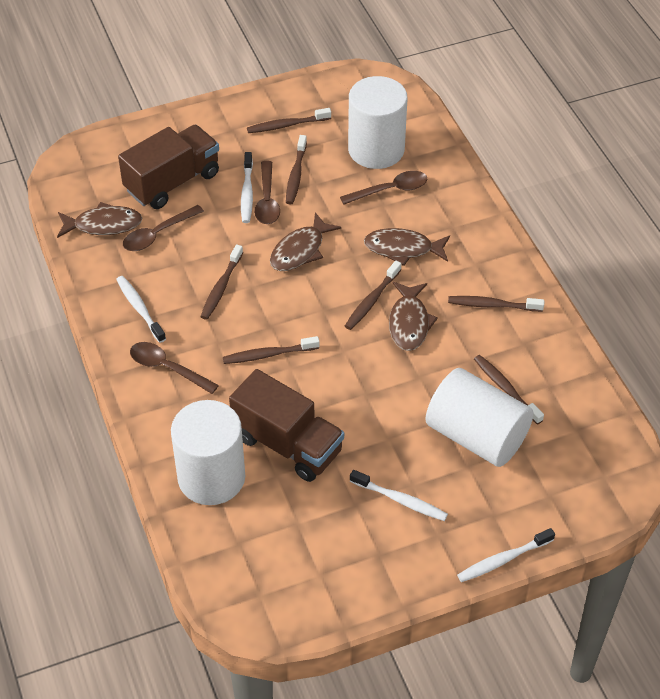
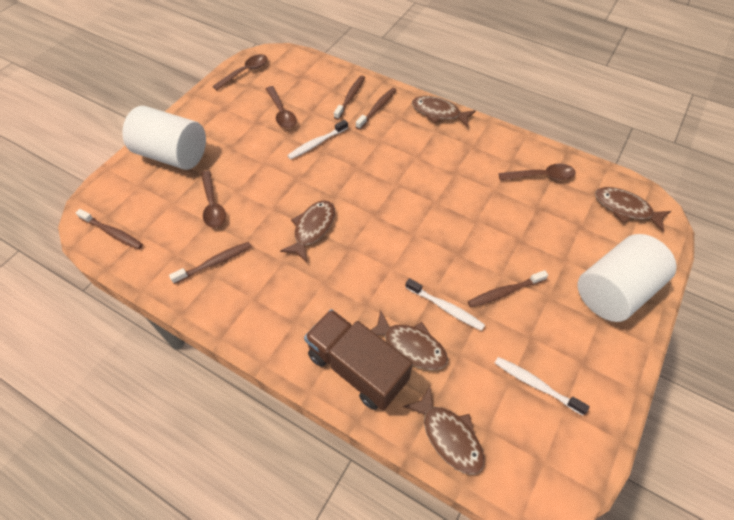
brown fish: [57,202,143,238] [270,212,341,271] [364,228,450,266] [389,282,438,351] = 4 -> [280,200,335,262] [371,310,448,370] [403,386,484,475] [412,96,476,128] [595,187,671,232] = 5
brown toothbrush: [200,245,243,320] [223,336,320,364] [247,108,331,133] [286,135,307,204] [345,261,401,330] [448,296,544,312] [474,355,544,425] = 7 -> [76,209,143,249] [169,242,251,284] [334,76,365,120] [356,88,397,130] [468,270,548,307] = 5
brown truck: [118,125,219,209] [229,369,344,482] = 2 -> [304,309,413,410] = 1
white cylinder: [171,400,245,505] [348,76,407,169] [425,368,533,467] = 3 -> [122,106,206,170] [577,234,677,322] = 2
white toothbrush: [116,276,166,343] [241,152,253,223] [350,470,448,521] [457,528,555,582] = 4 -> [287,120,348,160] [405,278,485,331] [495,357,590,415] = 3

